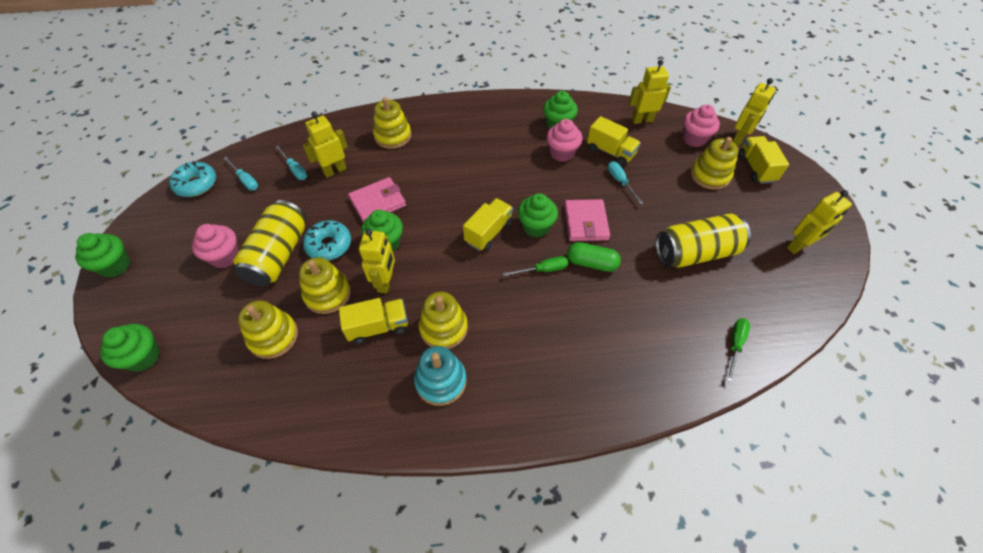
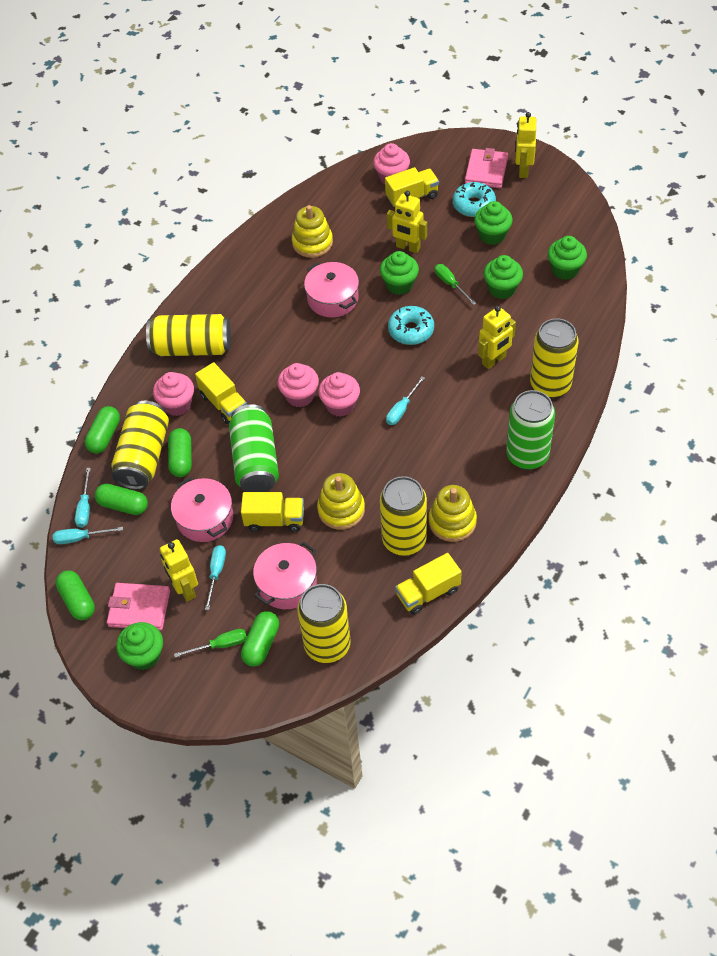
green can: none = 0 -> [229,404,279,492] [506,390,555,470] = 2
green capsule: [567,242,621,272] = 1 -> [56,571,95,620] [85,406,120,454] [95,484,148,515] [168,428,192,477] [241,611,279,667] = 5
pink cupcake: [192,224,239,268] [546,119,582,162] [683,104,720,147] = 3 -> [153,372,194,416] [278,363,319,407] [318,372,360,417] [373,143,410,184] = 4
pink pot: none = 0 -> [171,477,233,542] [253,542,317,609] [304,262,359,317] = 3
turquoise screwdriver: [223,157,258,190] [275,145,307,180] [608,161,643,204] = 3 -> [53,527,123,544] [75,468,91,528] [205,545,226,610] [386,376,425,425] = 4
turquoise stacking toy: [414,346,467,406] = 1 -> none = 0
yellow can: [233,200,306,286] [656,214,751,268] = 2 -> [111,401,169,490] [146,314,231,356] [297,584,350,663] [380,476,427,556] [530,318,579,398] = 5
yellow robot: [303,111,348,178] [359,229,395,293] [629,60,671,124] [732,78,776,146] [787,190,852,254] = 5 -> [160,539,198,602] [387,191,427,253] [478,306,516,369] [515,112,536,178] = 4
yellow stacking toy: [238,300,298,359] [299,257,351,314] [373,97,411,149] [419,292,468,349] [691,137,738,190] = 5 -> [292,205,333,258] [317,473,365,530] [429,485,477,542] = 3

